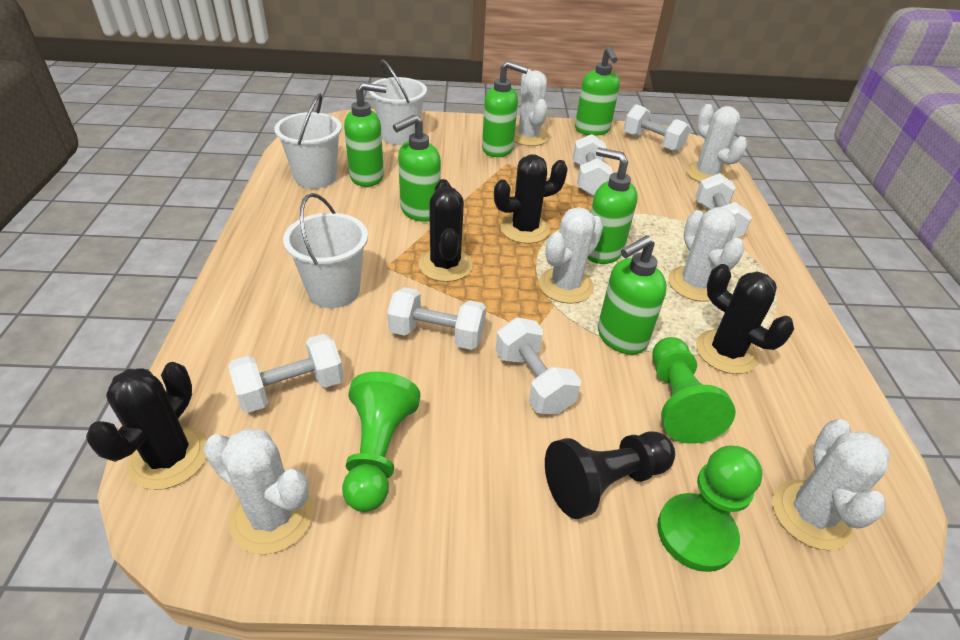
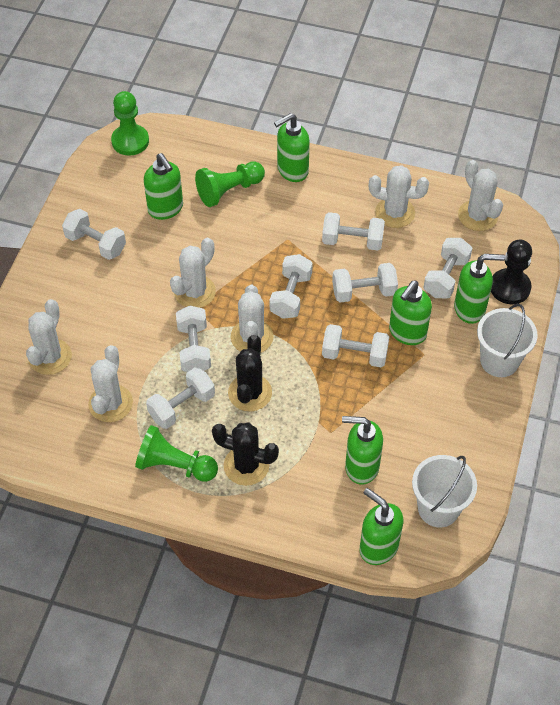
black cactus: [86,362,207,490] [418,179,473,282] [494,154,568,244] [696,264,794,374] = 4 -> [212,423,279,486] [228,335,272,412] = 2
white bucket: [274,94,342,188] [283,193,368,308] [369,59,427,145] = 3 -> [412,455,477,527] [477,304,538,377] = 2
white dumbbell: [228,334,344,413] [387,287,486,350] [495,317,581,415] [573,134,613,196] [623,104,690,152] [695,173,752,239] = 6 -> [62,209,126,260] [146,367,215,429] [176,306,211,372] [270,254,313,319] [322,212,385,250] [322,324,389,367] [332,263,398,303] [423,238,472,298] = 8

